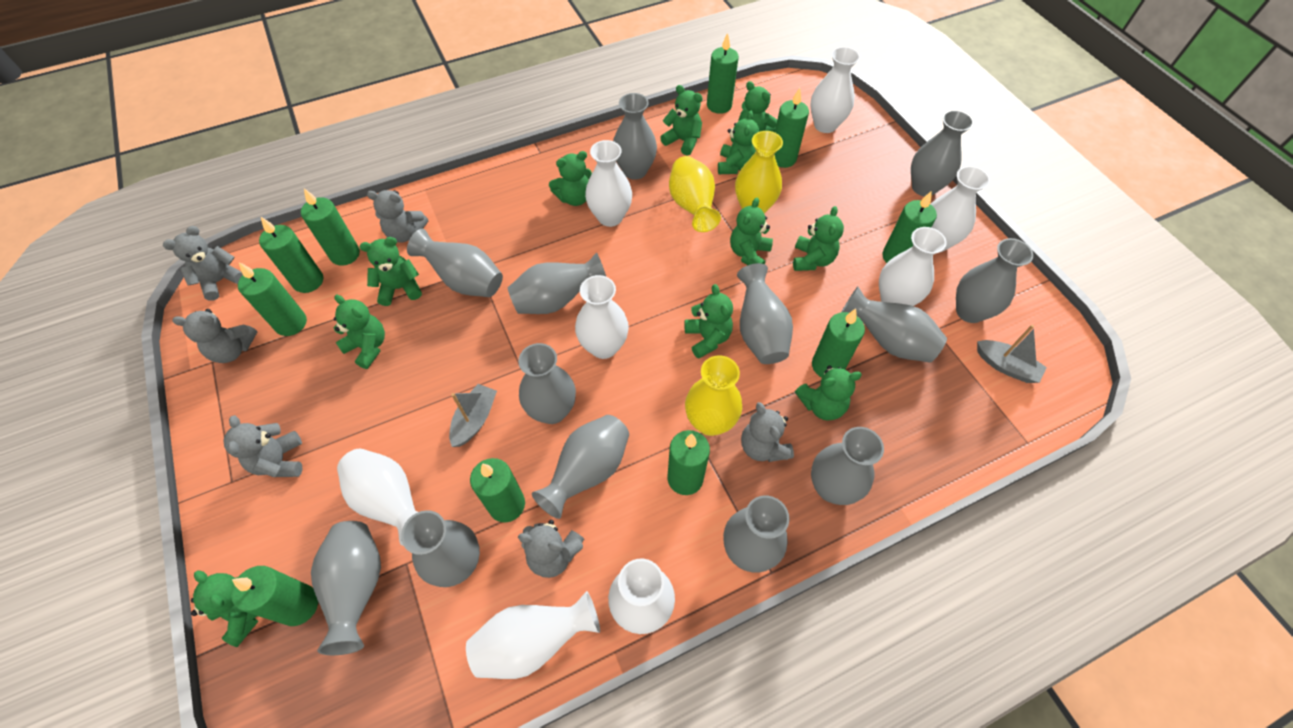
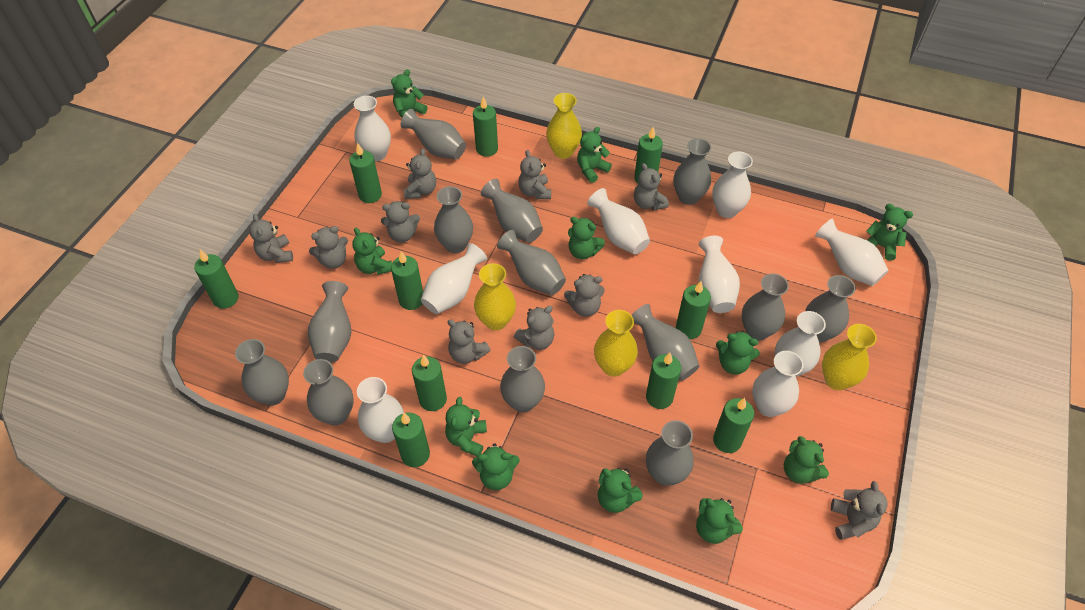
grey boat: [449,384,497,447] [977,325,1047,383] = 2 -> none = 0
grey teddy bear: [163,226,243,301] [172,309,257,363] [224,415,302,477] [367,190,428,242] [518,520,584,578] [741,402,794,462] = 6 -> [250,214,293,263] [309,226,348,269] [381,201,420,243] [404,148,436,199] [448,320,490,364] [514,306,555,350] [518,150,551,199] [564,274,605,317] [634,163,669,211] [831,481,888,540] = 10
white vase: [337,449,418,546] [466,591,600,679] [575,275,629,359] [585,140,632,227] [608,558,675,634] [810,47,860,133] [879,227,947,306] [931,166,990,252] = 8 -> [354,96,391,161] [357,377,404,443] [421,243,487,314] [587,188,650,255] [698,236,740,313] [712,151,753,218] [752,351,804,417] [775,311,826,377] [815,219,889,286] = 9
yellow vase: [669,156,721,232] [685,356,742,436] [735,131,783,213] = 3 -> [474,263,516,330] [546,93,582,159] [594,310,638,377] [822,324,877,390] = 4

